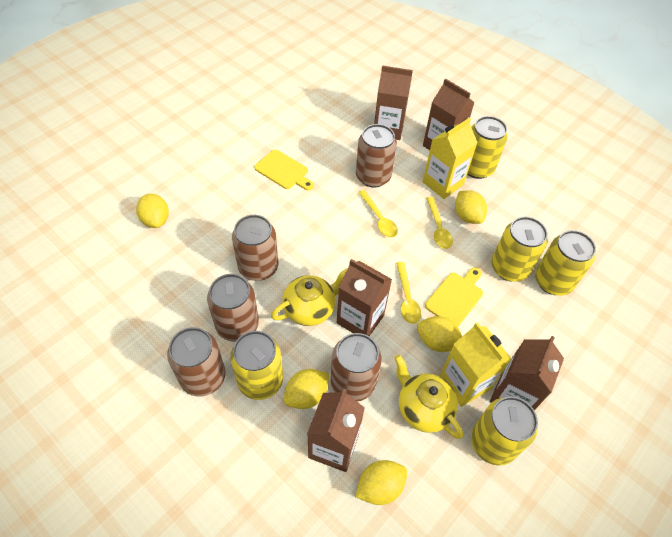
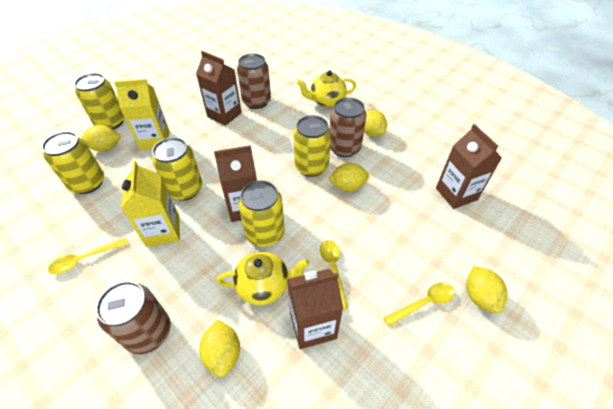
brown can: [167,327,226,396] [207,274,259,342] [232,215,278,281] [331,333,382,401] [356,124,397,187] = 5 -> [96,281,171,354] [237,53,271,109] [330,97,366,157] = 3
brown carton: [307,389,365,472] [337,259,392,336] [374,66,413,140] [423,78,474,150] [490,336,564,410] = 5 -> [196,51,242,126] [214,145,257,222] [287,269,343,349] [436,124,502,209] = 4
yellow cutting board: [254,150,314,190] [425,267,483,327] = 2 -> none = 0

